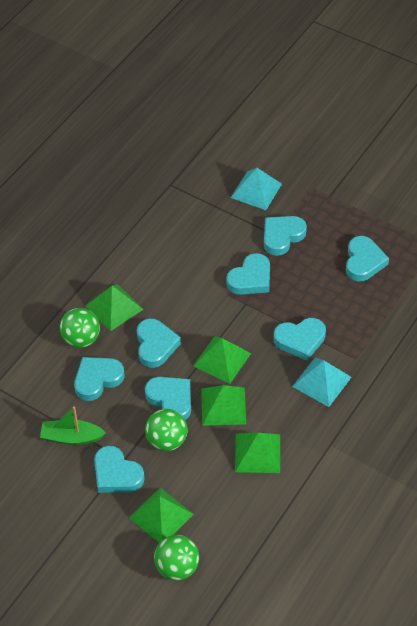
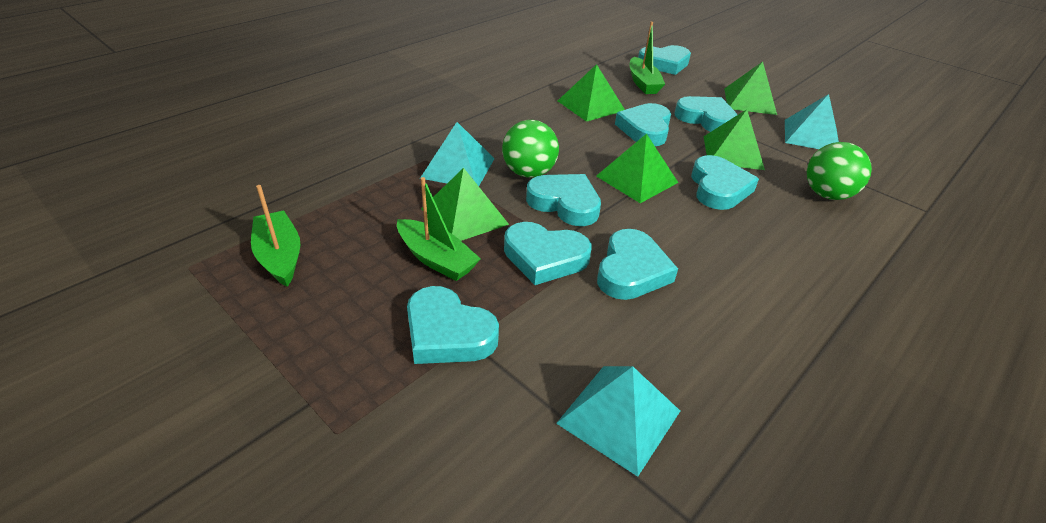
green ball: [60,308,100,348] [145,409,188,451] [154,535,199,581] = 3 -> [502,120,559,178] [807,142,872,200] = 2
green boat: [40,407,106,445] = 1 -> [251,185,300,287] [397,177,481,281] [629,22,665,94] = 3
turquoise pyramid: [231,168,282,210] [292,357,352,407] = 2 -> [420,122,495,186] [556,366,680,477] [785,94,839,149] = 3

